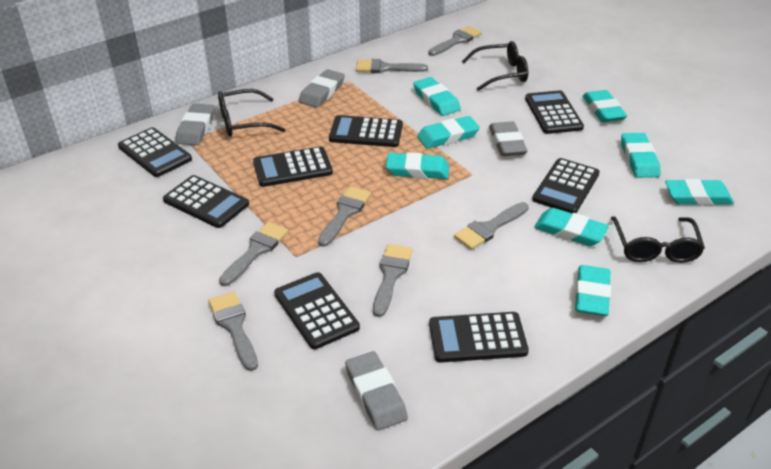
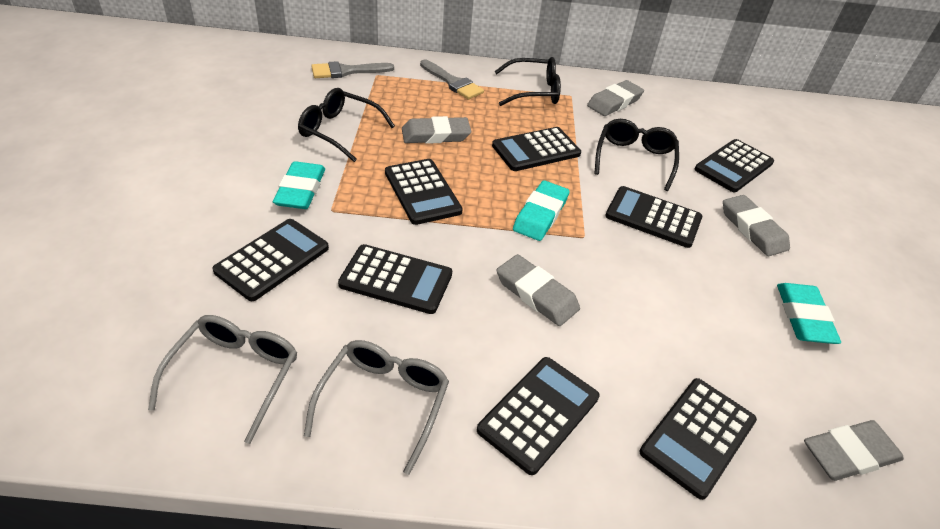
grey brush: [208,292,258,371] [219,222,288,286] [318,186,371,247] [356,59,428,73] [373,244,413,317] [428,26,482,56] [454,202,529,250] = 7 -> [311,61,394,78] [420,59,484,99] = 2
grey eraser: [176,103,215,146] [299,69,345,108] [345,351,408,431] [489,121,528,156] = 4 -> [402,116,471,144] [496,254,580,326] [587,80,644,116] [723,195,790,256] [804,420,904,481] = 5
grey glasses: none = 0 -> [148,315,297,444] [304,340,449,475] = 2
turquoise eraser: [386,152,449,179] [413,77,461,116] [417,116,480,149] [534,208,609,246] [575,265,611,316] [583,90,627,122] [621,133,660,178] [665,179,734,205] = 8 -> [273,161,325,209] [513,180,569,241] [777,283,841,344] = 3

